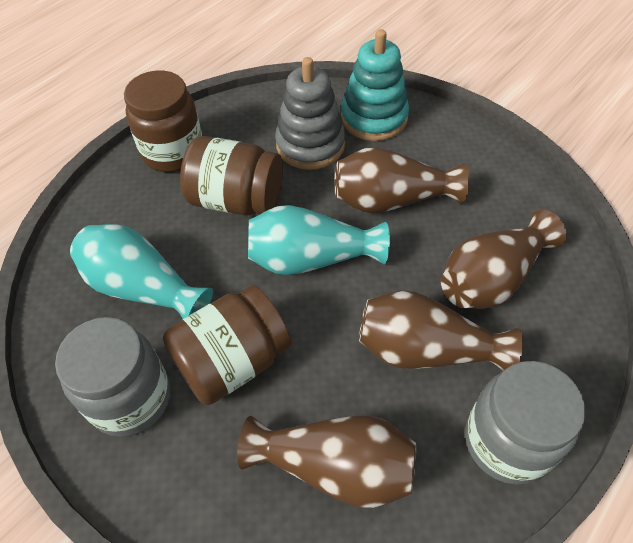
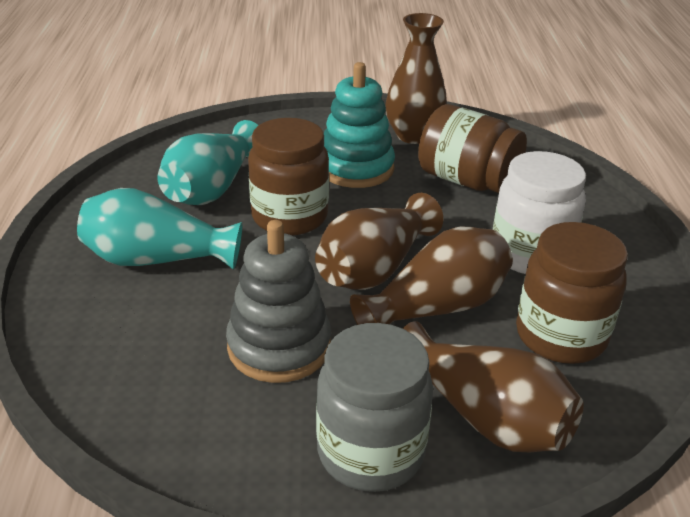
grey jar: [55,317,171,437] [465,361,585,485] = 2 -> [316,323,433,492] = 1
white jar: none = 0 -> [493,151,586,274] = 1

